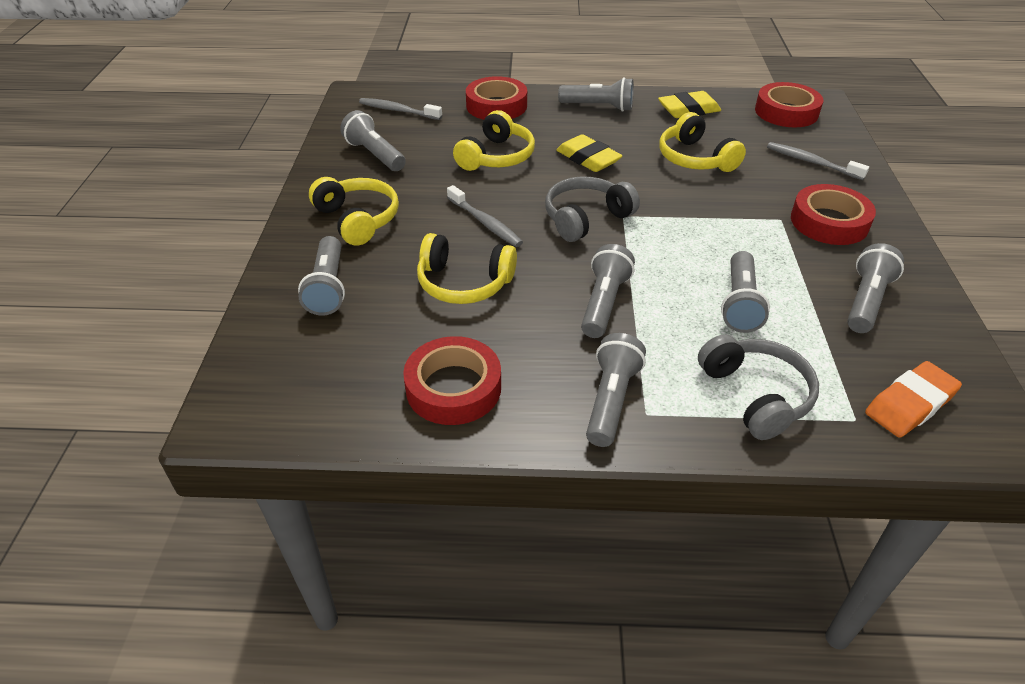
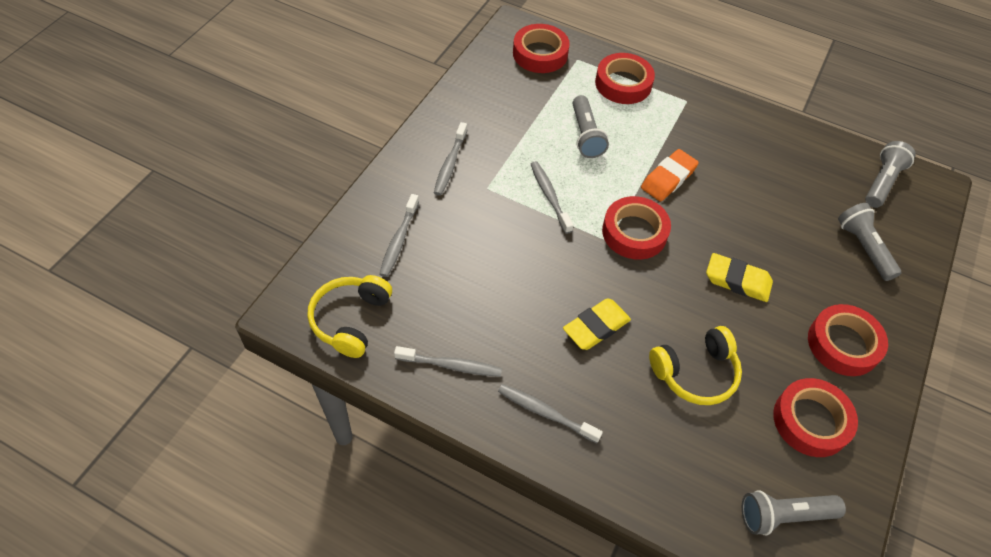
grey flashlight: [298,236,345,316] [340,110,406,171] [558,77,634,112] [581,244,635,338] [586,333,646,447] [721,251,770,333] [847,243,904,333] = 7 -> [572,95,609,158] [742,490,846,536] [838,203,901,281] [865,141,916,208] = 4
grey headphones: [545,177,640,242] [698,335,819,440] = 2 -> none = 0
grey toothbrush: [359,98,442,120] [447,185,523,247] [767,142,869,180] = 3 -> [379,194,419,277] [394,346,502,377] [434,122,467,196] [498,384,603,443] [531,161,574,234] = 5
red tape: [403,336,501,425] [466,76,527,120] [755,82,823,127] [791,184,876,245] = 4 -> [513,24,570,73] [595,53,655,104] [602,196,671,260] [773,378,858,457] [808,304,888,376] = 5
yellow headphones: [309,177,399,246] [417,233,517,304] [453,110,535,171] [659,112,746,172] = 4 -> [307,275,392,358] [649,326,742,405] = 2

